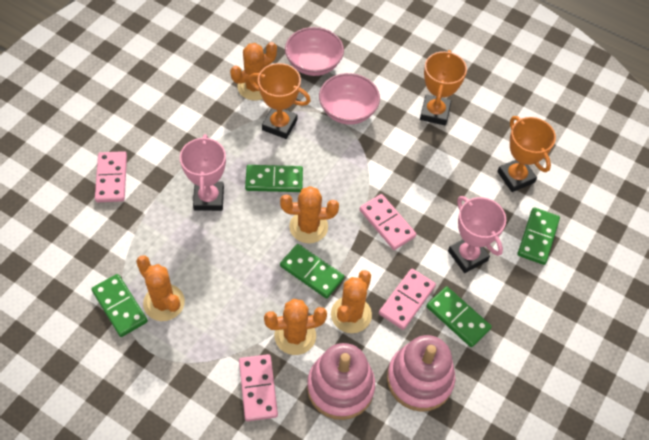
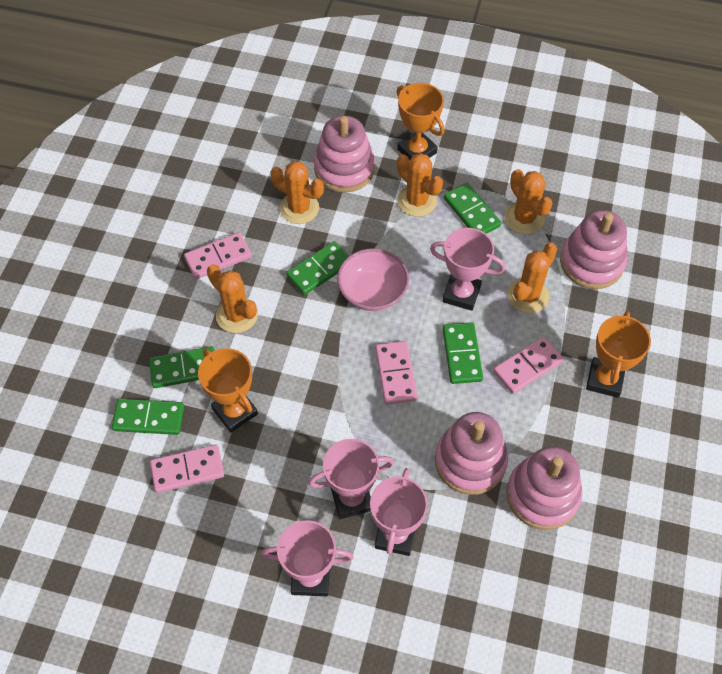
pink bowl: [285,27,344,76] [319,73,380,125] = 2 -> [337,248,409,311] = 1
pink stacking toy: [307,343,375,420] [387,335,456,412] = 2 -> [314,116,375,193] [435,412,508,495] [506,446,582,530] [560,210,627,289] = 4
pink trophy: [180,134,226,211] [448,196,506,273] = 2 -> [261,520,354,596] [308,439,394,519] [370,468,428,556] [430,228,506,311] = 4

